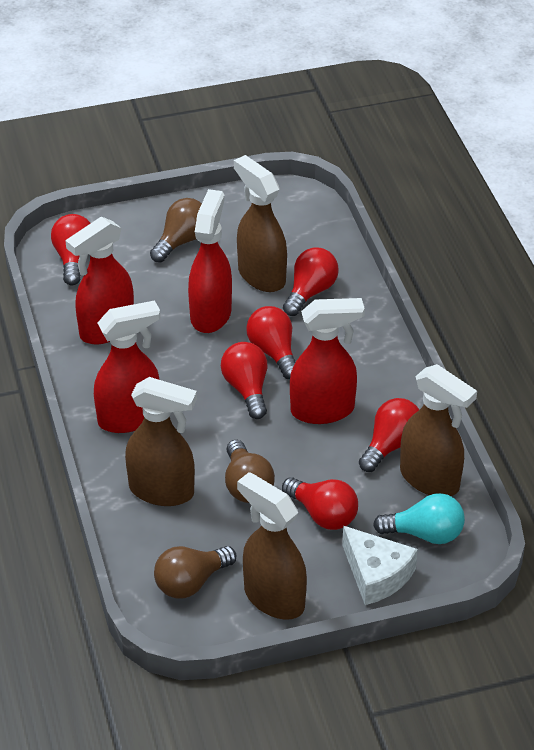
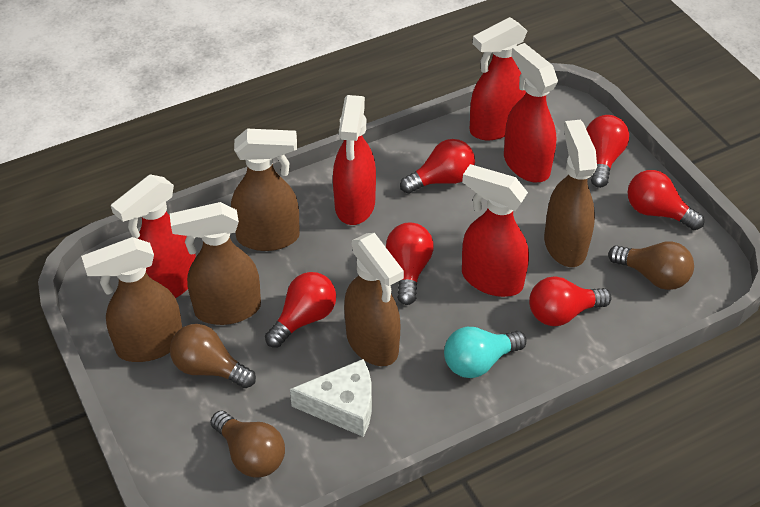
brown spray bottle: [125,377,197,506] [234,155,287,292] [237,472,307,620] [400,364,477,496] = 4 -> [81,237,182,362] [170,202,261,325] [231,129,300,251] [344,233,404,366] [544,120,597,267] = 5
red spray bottle: [65,217,134,345] [94,300,161,433] [188,189,232,333] [290,298,365,424] = 4 -> [111,174,196,298] [333,95,376,225] [462,164,529,297] [470,17,527,140] [504,43,558,182] = 5

